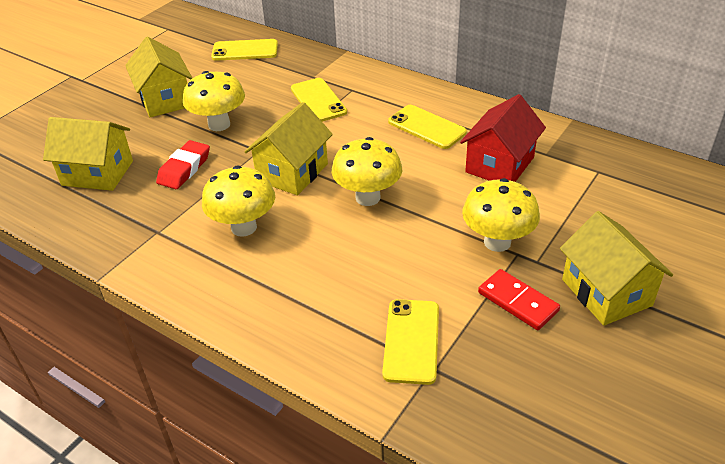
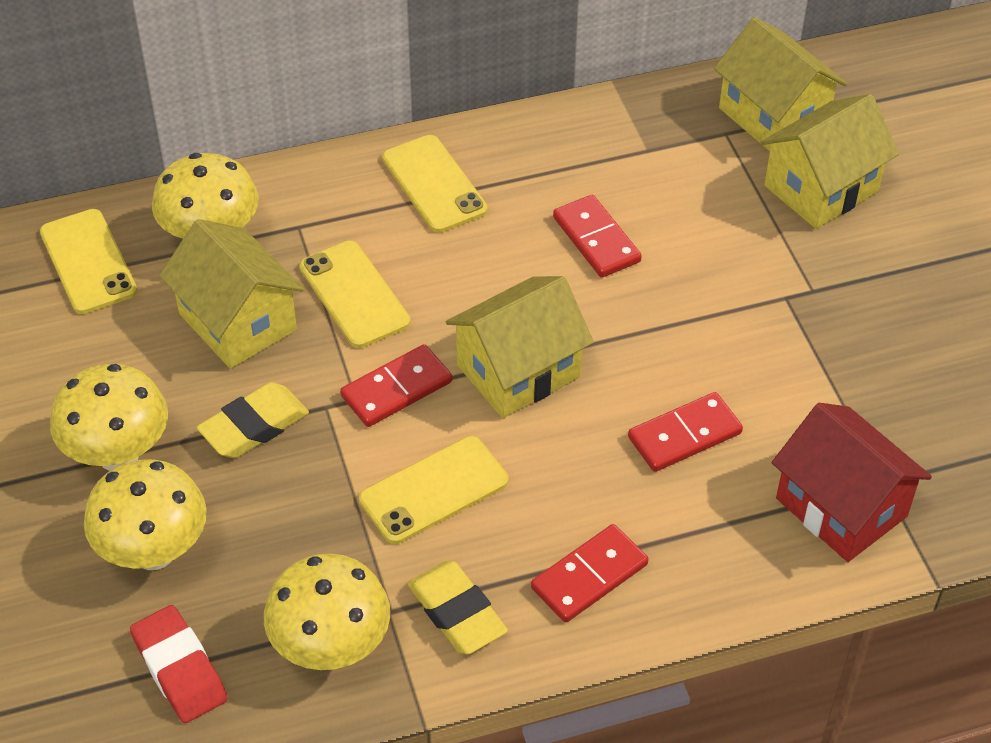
red domino: [478,269,560,330] = 1 -> [340,344,452,427] [531,524,649,622] [553,195,642,278] [628,392,743,472] = 4
yellow eraser: none = 0 -> [197,382,309,458] [407,561,508,655] = 2

